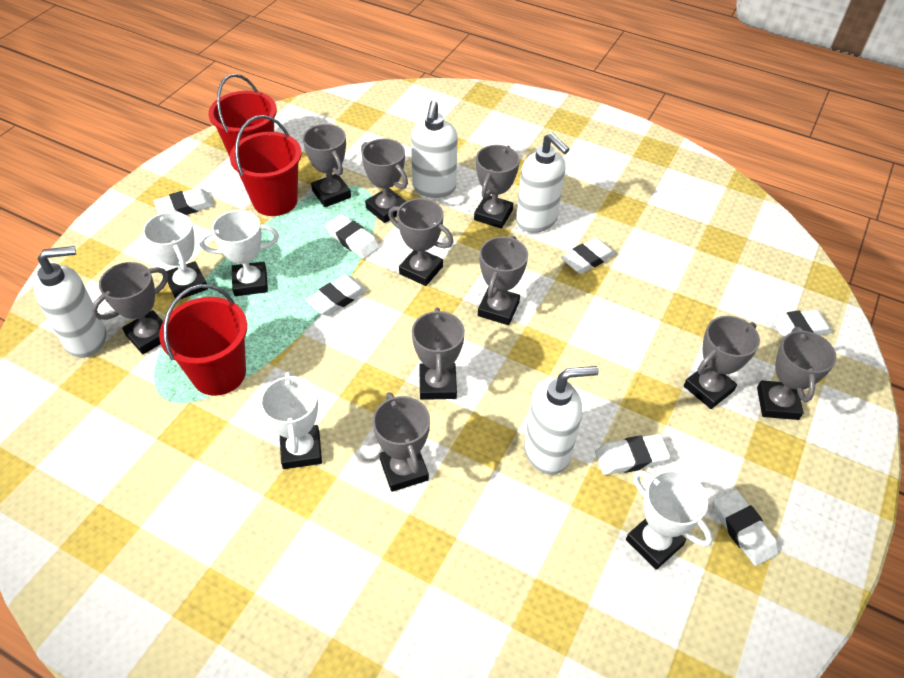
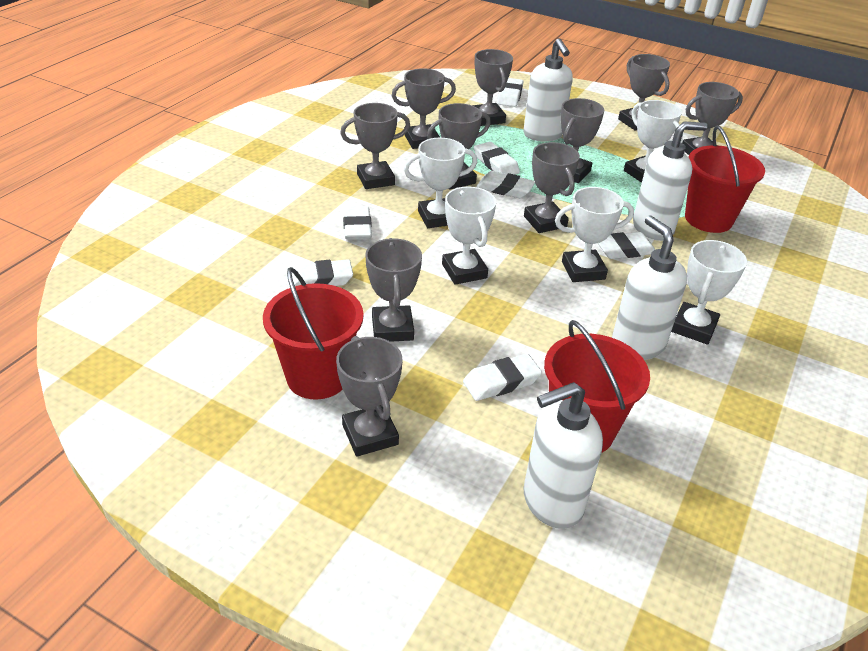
white trophy: [143,212,208,299] [199,210,279,296] [260,371,322,469] [626,470,713,570] = 4 -> [404,138,477,228] [442,187,496,285] [555,187,634,282] [624,100,683,183] [671,240,747,345] = 5

